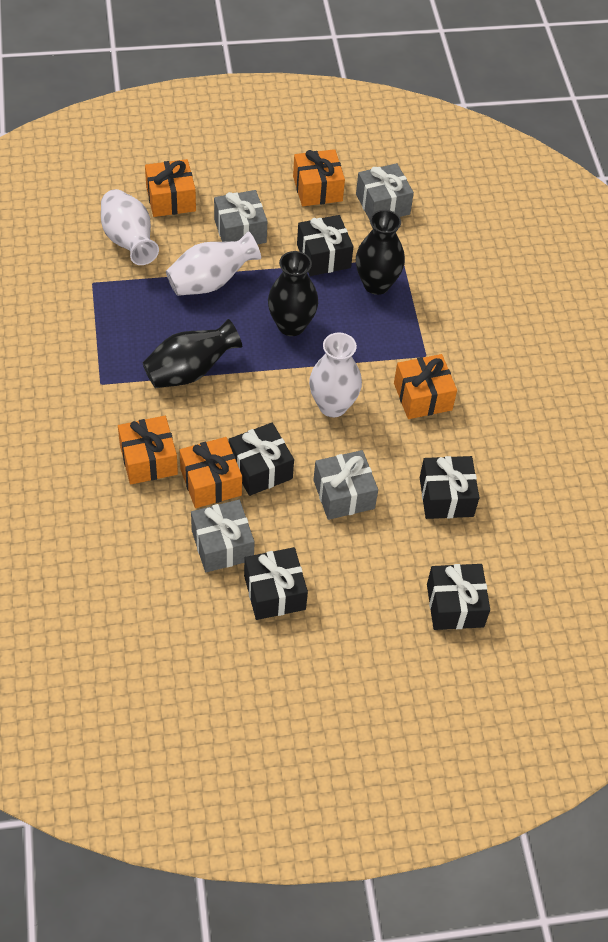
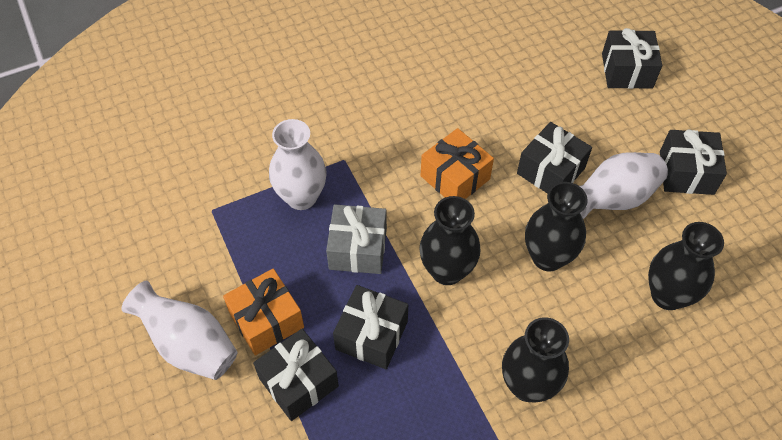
black vase: [143,319,242,388] [268,251,318,336] [356,210,405,295] = 3 -> [419,196,480,285] [502,317,569,403] [525,182,588,271] [648,222,724,310] = 4
grey gift: [191,500,255,572] [214,190,267,244] [313,450,378,520] [356,163,414,220] = 4 -> [326,204,387,274] = 1
orange gift: [118,416,178,485] [145,159,196,217] [179,437,242,508] [293,149,345,206] [394,354,457,419] = 5 -> [223,269,304,355] [421,128,494,199] = 2

